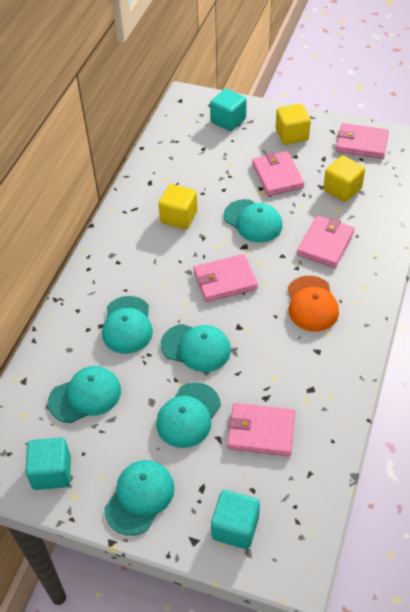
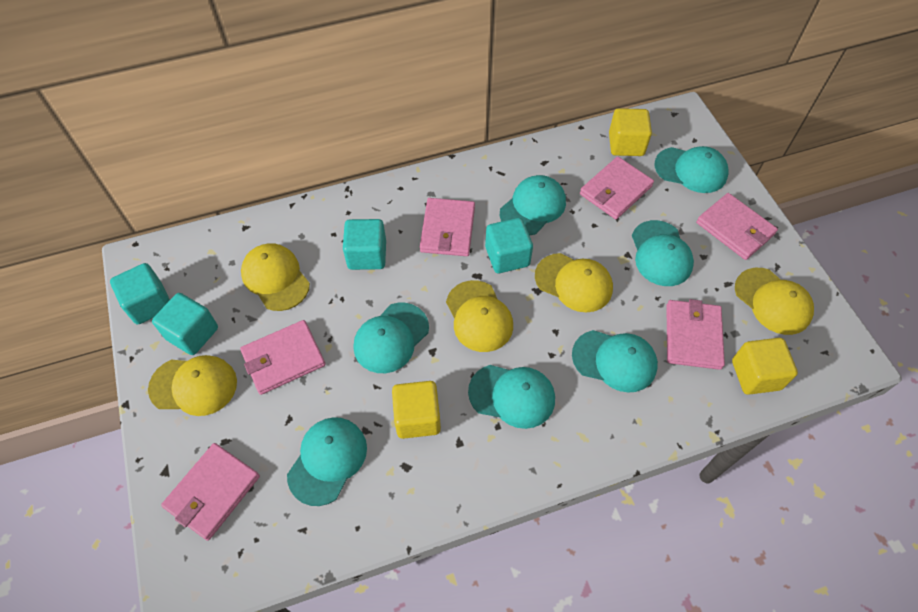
orange cap: [288,276,339,331] = 1 -> none = 0
pink wallet: [193,254,258,302] [227,403,295,456] [252,151,304,196] [297,215,355,268] [336,123,389,159] = 5 -> [161,443,260,541] [240,320,326,395] [420,198,475,256] [580,156,654,219] [666,299,725,370] [696,193,778,260] = 6
turquoise cap: [48,366,121,423] [102,296,153,354] [104,460,175,536] [156,382,221,448] [161,324,231,372] [224,199,283,243] = 6 -> [287,417,367,506] [354,303,429,373] [468,365,555,429] [500,175,566,236] [572,330,658,393] [632,220,694,286] [655,146,728,193] = 7
turquoise cube: [25,438,71,490] [210,89,247,131] [211,490,260,549] = 3 -> [110,263,170,324] [152,293,218,355] [343,219,386,270] [485,218,533,273] = 4
yellow cap: none = 0 -> [148,355,237,416] [241,243,310,311] [446,280,513,352] [535,253,613,312] [735,268,814,335] = 5

